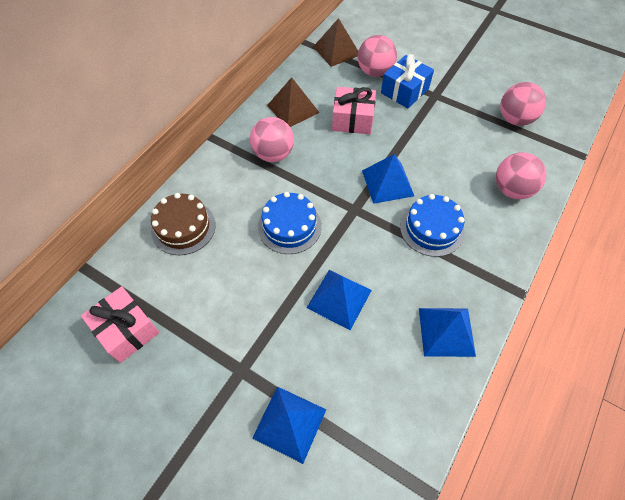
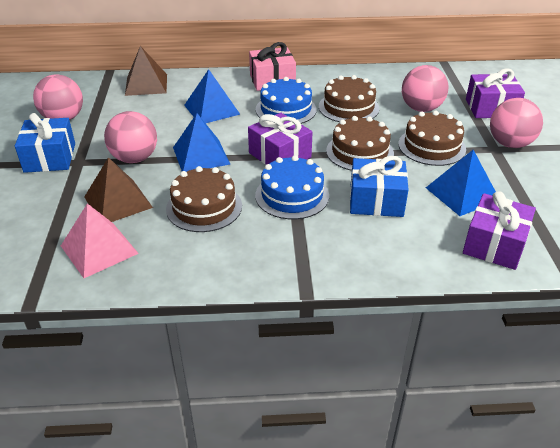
blue gift: [381,54,434,108] = 1 -> [15,113,75,173] [350,156,409,217] = 2
blue pyramid: [252,386,327,464] [307,270,372,330] [362,154,414,204] [419,308,476,357] = 4 -> [173,113,230,172] [184,69,240,123] [426,150,496,216] = 3
brown cake: [151,193,215,255] = 1 -> [166,166,242,232] [319,75,380,122] [326,116,394,171] [398,111,466,166] = 4
pink gift: [81,286,159,363] [332,87,376,134] = 2 -> [249,42,296,91] = 1
pink pyramid: none = 0 -> [61,203,139,278] = 1
purple gift: none = 0 -> [248,113,313,165] [463,191,536,270] [466,68,525,118] = 3

